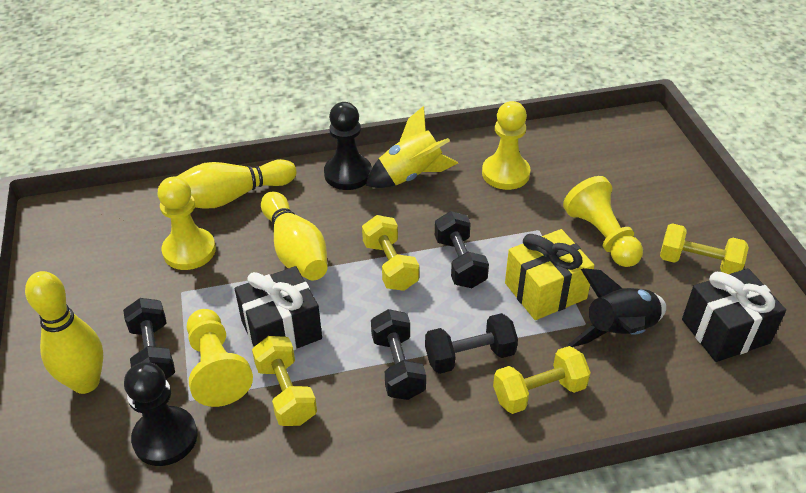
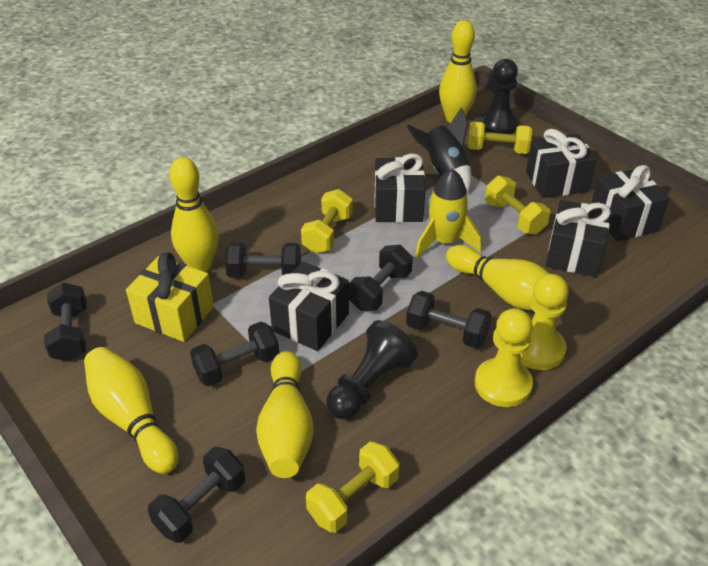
black dumbbell: [123,298,175,379] [371,309,426,400] [425,313,518,374] [435,211,489,288] = 4 -> [44,283,87,361] [148,447,245,543] [190,322,279,386] [225,242,301,278] [349,245,413,311] [406,291,491,348] = 6
black gift: [235,266,322,350] [682,268,786,362] = 2 -> [269,261,349,351] [374,154,426,223] [526,129,597,198] [546,200,611,277] [591,165,669,241] = 5
yellow bowling pin: [25,271,103,394] [176,159,296,209] [261,191,328,281] = 3 -> [84,347,178,474] [169,157,219,272] [256,351,314,478] [439,20,477,123] [446,245,568,310] = 5
yellow pawn: [158,177,216,270] [187,309,253,407] [482,101,530,190] [563,176,643,267] = 4 -> [475,308,533,407] [520,274,569,370] = 2

